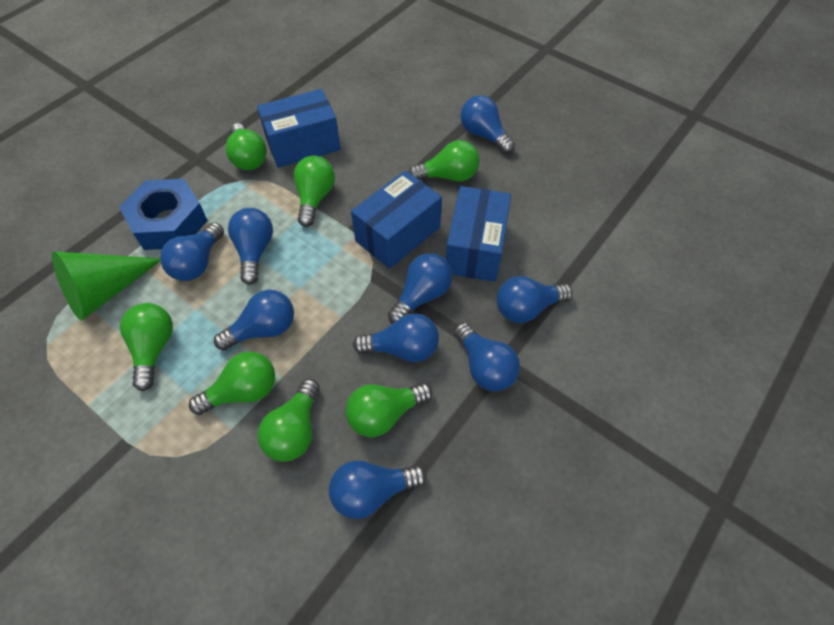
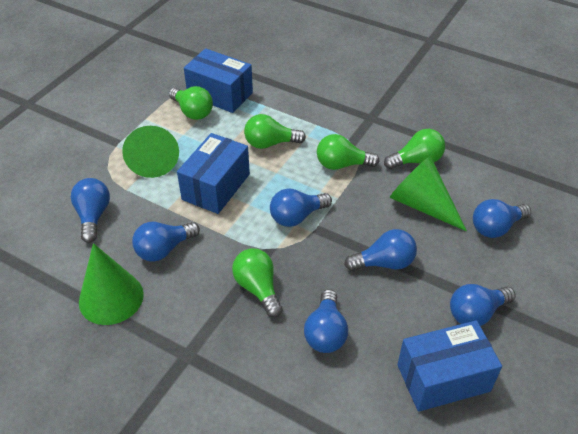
blue light bulb: [160,222,224,281] [214,290,294,351] [228,208,273,285] [329,460,427,519] [353,313,439,362] [388,253,452,324] [454,323,520,391] [460,95,515,154] [496,276,573,323] = 9 -> [71,178,110,243] [132,222,200,262] [270,188,332,227] [304,289,348,353] [344,229,417,271] [450,284,516,326] [473,199,531,238] = 7
blue nut: [119,179,208,250] = 1 -> none = 0
green cone: [52,251,160,321] = 1 -> [79,243,144,325] [122,126,179,178] [389,156,467,232] = 3
green light bulb: [120,303,173,391] [189,351,275,415] [226,123,267,170] [257,379,320,462] [294,156,335,227] [346,383,433,437] [408,140,480,181] = 7 -> [169,86,213,120] [232,248,283,317] [244,114,306,149] [317,134,379,170] [384,129,445,169] = 5

